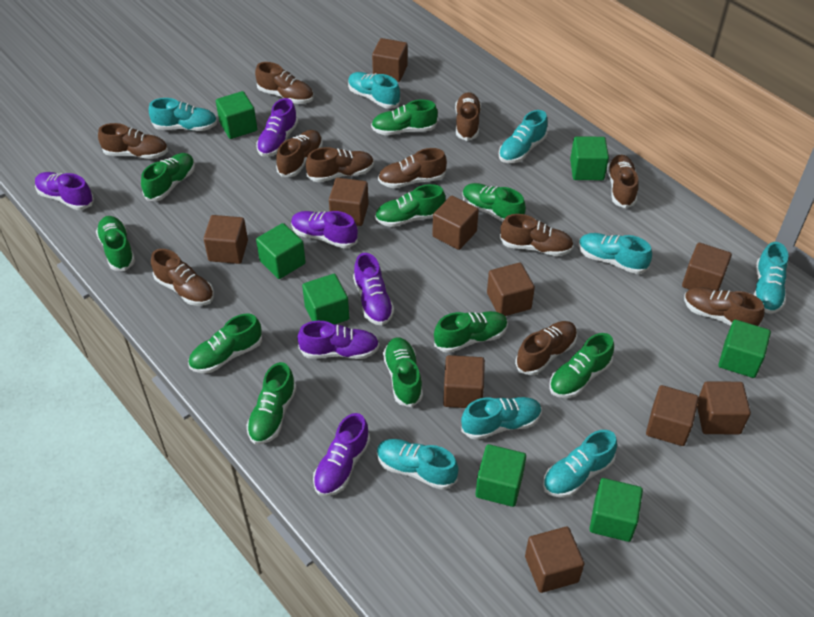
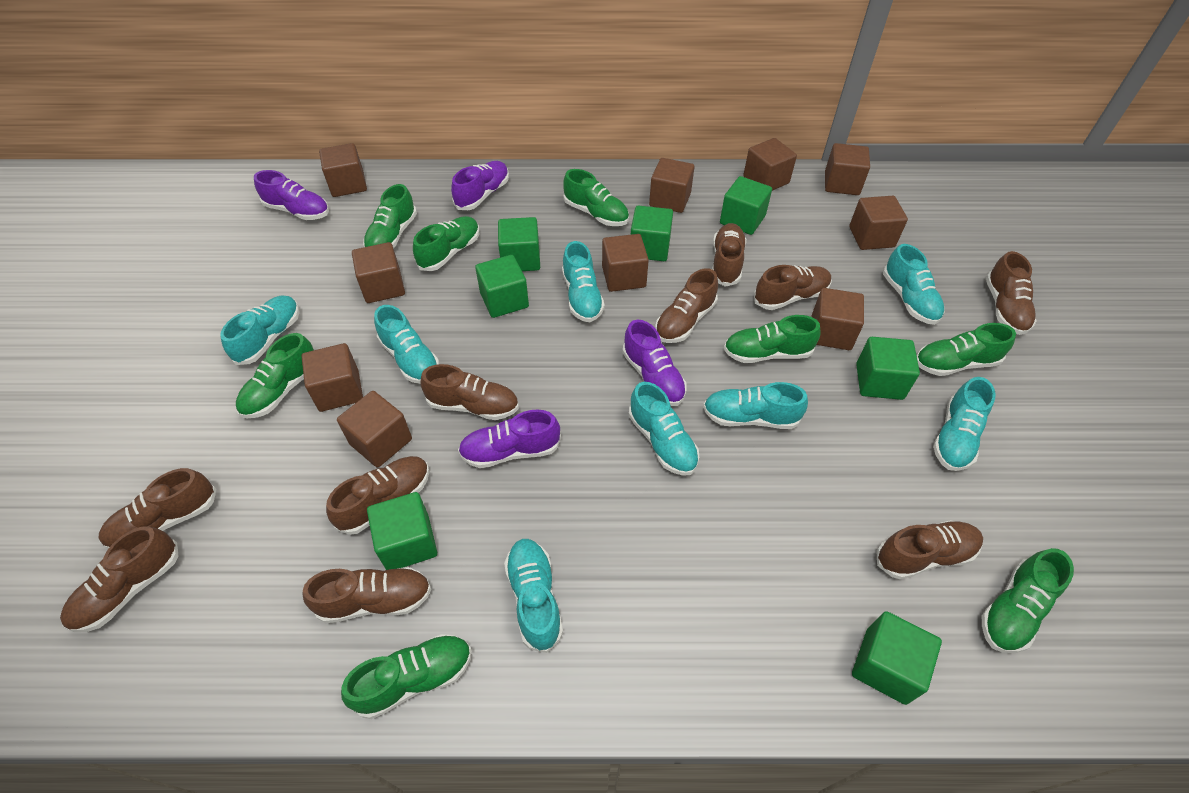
brown shoe: [98,123,168,159] [151,249,214,306] [255,62,314,104] [276,130,323,177] [306,147,374,182] [378,148,447,188] [455,92,481,141] [500,214,574,256] [515,321,577,375] [607,155,638,208] [684,287,765,327] = 11 -> [60,527,178,632] [99,468,216,549] [303,567,431,623] [326,456,429,535] [420,364,519,420] [655,268,718,343] [712,223,746,287] [754,265,832,310] [877,520,983,579] [986,251,1037,335] = 10
green shoe: [96,216,135,271] [141,153,195,201] [188,314,262,373] [246,362,297,445] [371,99,438,135] [375,184,445,227] [383,337,423,407] [434,311,508,353] [462,183,526,222] [549,333,614,398] = 10 -> [236,333,314,419] [341,634,472,719] [363,184,417,249] [413,216,479,271] [563,169,629,226] [724,315,821,363] [917,323,1016,376] [982,548,1074,653] = 8
purple shoe: [35,172,94,210] [257,98,298,157] [291,211,358,248] [297,321,379,359] [313,413,370,497] [353,253,394,325] = 6 -> [254,170,329,220] [451,161,509,210] [458,410,561,468] [623,320,687,406] = 4

